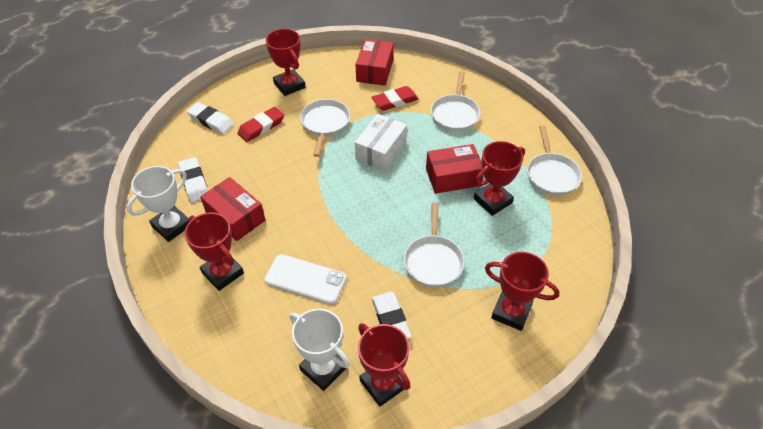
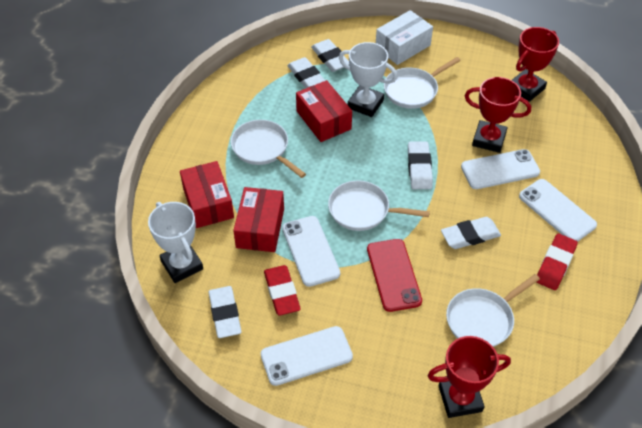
red phone: none = 0 -> [367,239,422,312] = 1
red trophy: [185,212,244,291] [266,29,305,96] [358,323,411,407] [474,141,525,216] [485,252,559,331] = 5 -> [428,336,511,418] [465,77,531,153] [512,27,559,102] = 3
white eraser: [178,157,208,203] [187,102,234,134] [372,292,412,339] = 3 -> [208,286,242,338] [287,57,325,88] [311,39,349,72] [408,141,433,189] [441,217,501,249] = 5
white phone: [264,254,347,304] = 1 -> [261,326,353,386] [282,216,340,287] [461,149,540,189] [519,179,597,242] = 4

